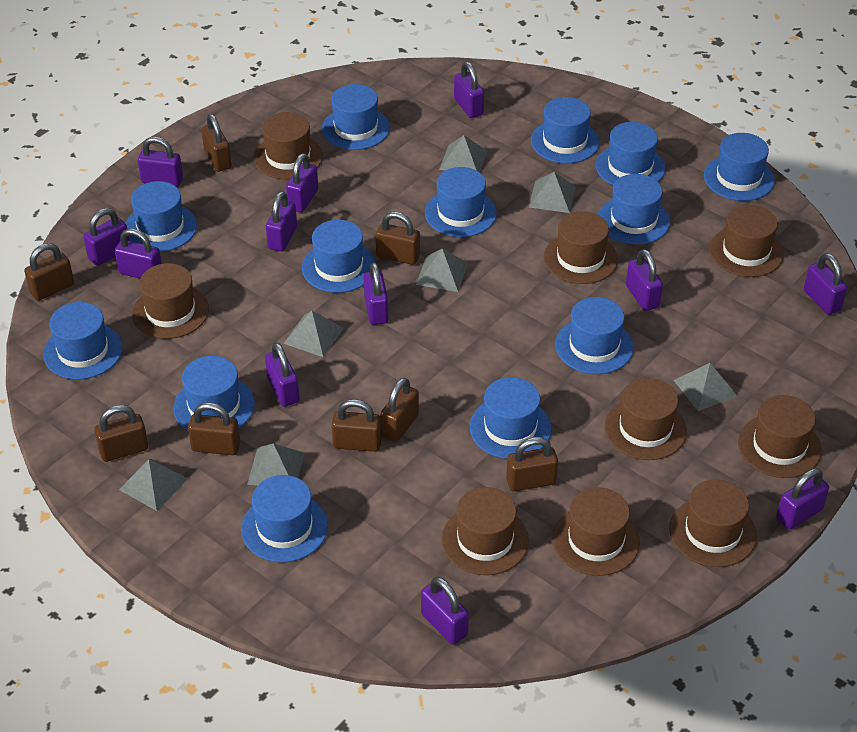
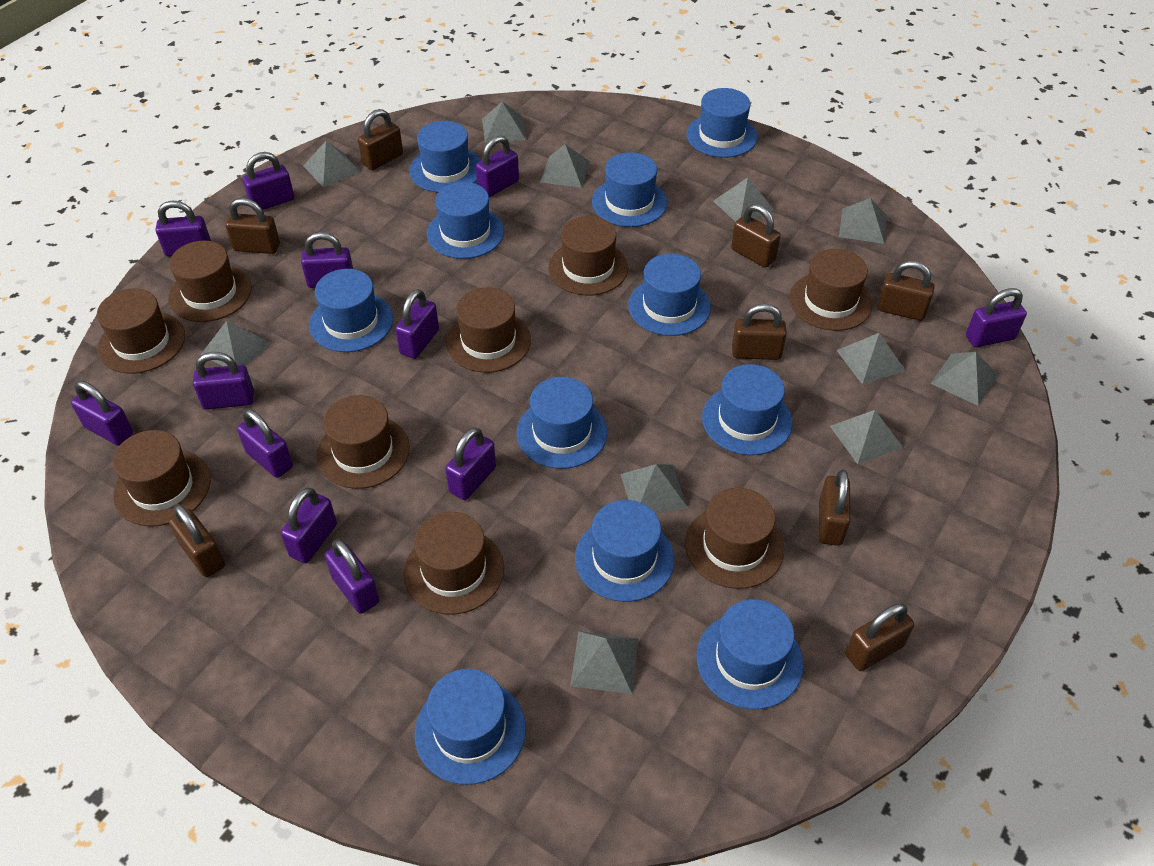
blue hat: [43,302,123,380] [126,181,197,252] [173,356,255,431] [241,475,328,563] [302,220,376,293] [322,84,390,150] [425,167,497,237] [470,377,552,459] [531,97,599,163] [555,297,634,374] [595,122,666,185] [598,174,670,244] [704,133,775,201] = 13 -> [309,269,393,352] [409,121,481,193] [414,669,526,785] [427,182,504,259] [516,377,607,469] [575,500,674,602] [592,152,667,227] [628,253,711,336] [686,88,758,158] [696,599,803,709] [702,364,792,455] = 11
grey pyramid: [119,458,188,511] [247,443,304,486] [283,311,344,357] [416,249,468,292] [439,135,487,172] [529,172,576,213] [673,363,737,411] = 7 -> [201,321,271,366] [303,141,361,187] [482,102,526,143] [540,144,590,188] [570,631,639,694] [620,464,688,514] [713,178,774,222] [830,410,903,464] [836,333,906,385] [839,198,887,244] [931,352,998,406] = 11

